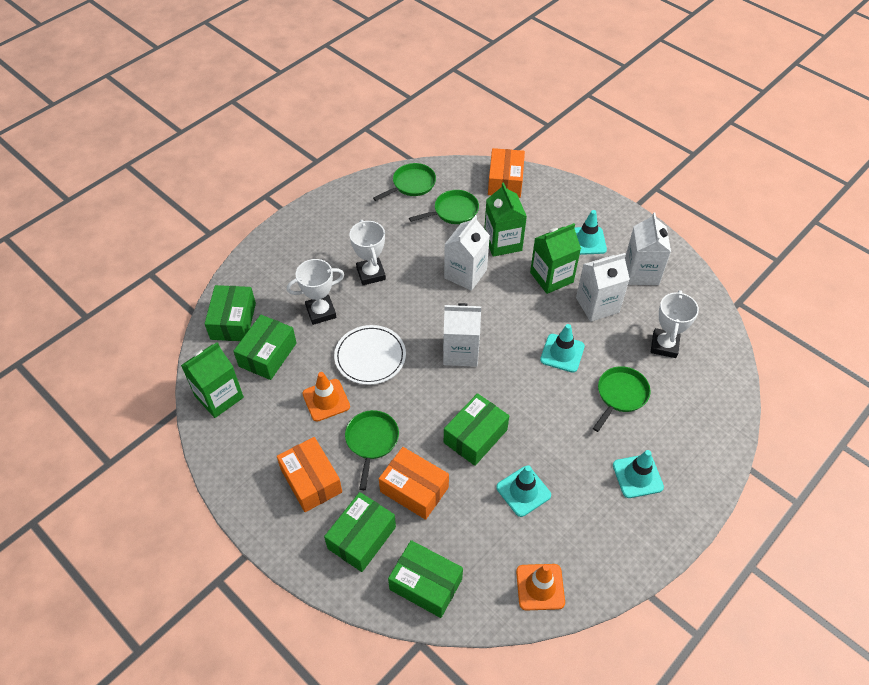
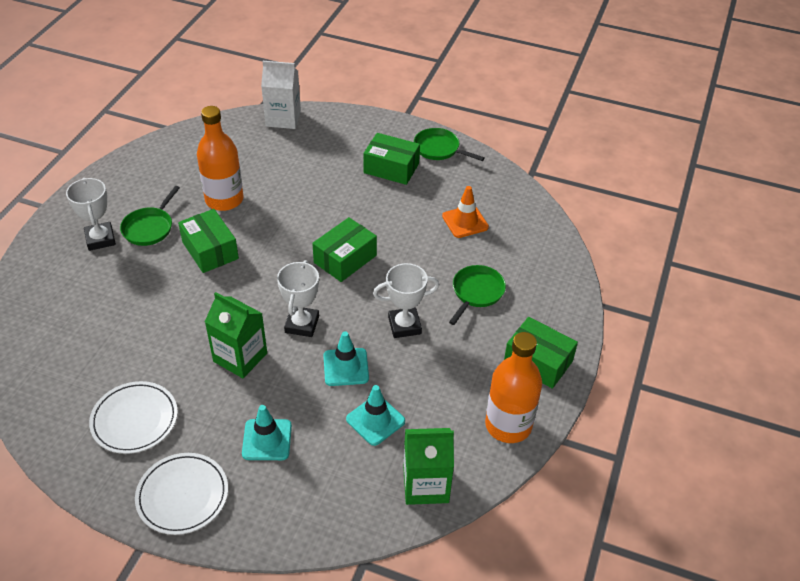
green box: [204,285,256,341] [233,315,297,380] [324,492,396,572] [388,540,463,618] [444,393,509,466] = 5 -> [178,209,239,273] [312,217,377,282] [363,133,420,185] [504,317,578,389] = 4
green carton: [181,342,244,418] [484,183,527,257] [530,223,581,294] = 3 -> [205,292,267,378] [403,428,454,505] = 2
green pan: [345,410,399,490] [373,163,436,201] [409,190,479,224] [593,366,651,432] = 4 -> [120,186,180,246] [414,128,485,161] [449,265,506,325] = 3
orange bottle: none = 0 -> [197,106,243,211] [485,332,542,443] = 2
orange box: [277,437,342,512] [379,447,449,520] [488,148,525,198] = 3 -> none = 0
orange traffic cone: [302,372,350,422] [516,564,565,610] = 2 -> [442,186,489,238] = 1
turquoise traffic cone: [496,465,551,517] [540,324,585,373] [574,210,607,255] [613,450,664,498] = 4 -> [242,405,292,460] [323,331,369,386] [346,385,405,446] = 3
white carton: [443,303,481,367] [444,215,490,291] [576,253,630,322] [625,212,671,285] = 4 -> [261,61,301,129] = 1
white plate: [334,325,406,385] = 1 -> [89,381,178,454] [135,453,228,535] = 2

